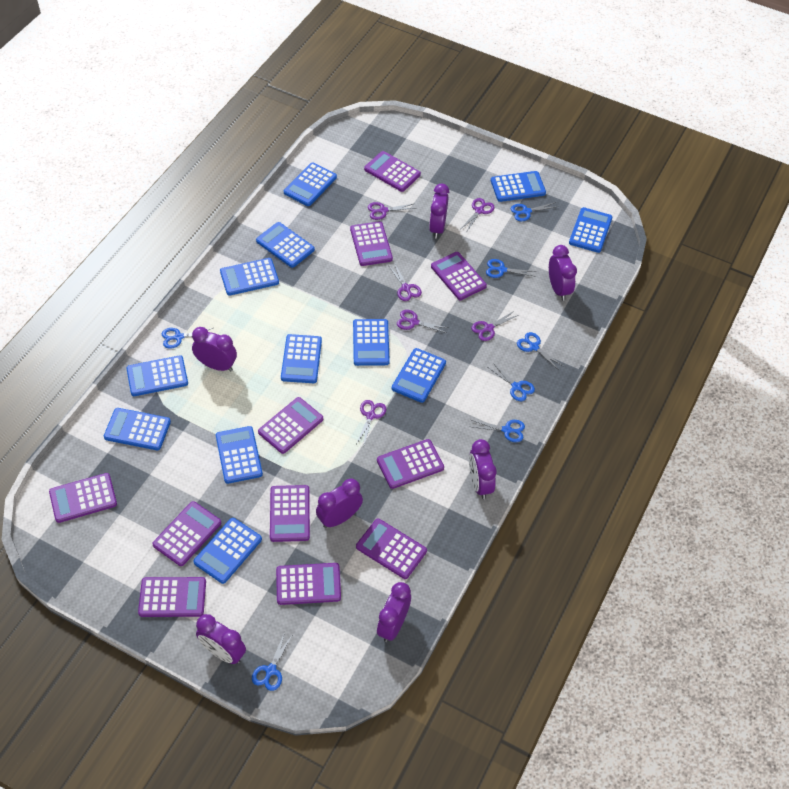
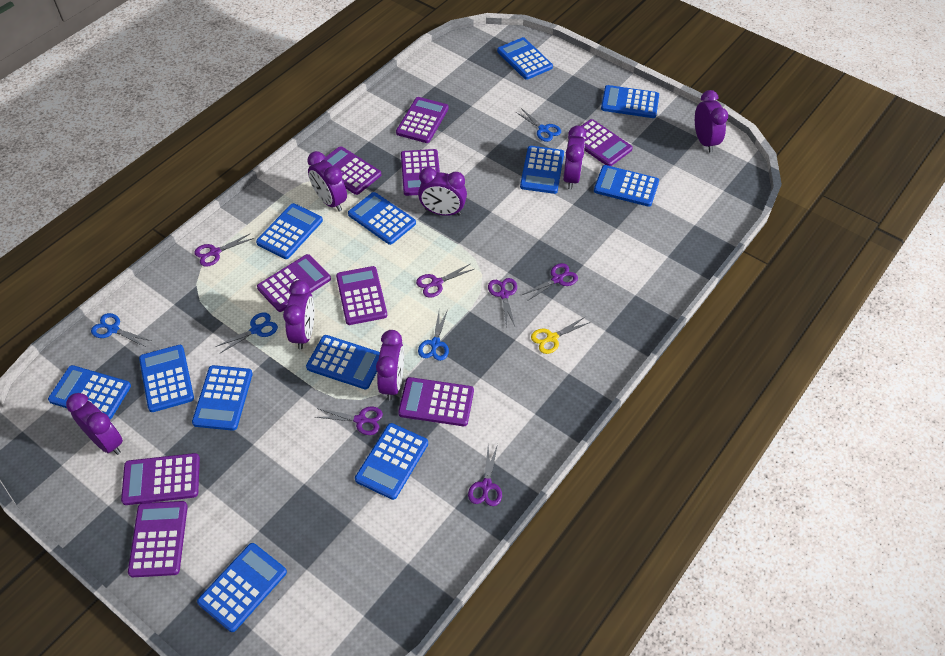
blue scissors: [162,328,213,349] [252,632,293,691] [472,420,525,442] [486,259,536,278] [488,362,535,401] [511,202,559,221] [517,332,563,370] = 7 -> [91,313,151,347] [215,312,278,353] [418,309,449,361] [516,108,561,142] = 4
purple calculator: [49,473,117,523] [138,577,206,617] [152,501,221,566] [258,397,323,454] [270,485,310,542] [276,563,341,605] [350,221,393,266] [356,518,427,579] [364,151,421,192] [377,439,444,489] [431,252,487,300] = 11 -> [121,453,200,505] [128,501,188,577] [257,254,331,312] [324,146,381,195] [336,266,387,325] [396,97,449,143] [398,377,474,426] [401,149,440,196] [568,119,633,166] = 9
yellow scissors: none = 0 -> [531,317,591,354] = 1

